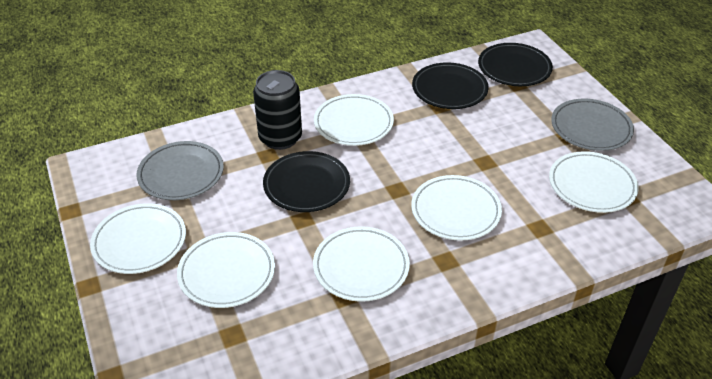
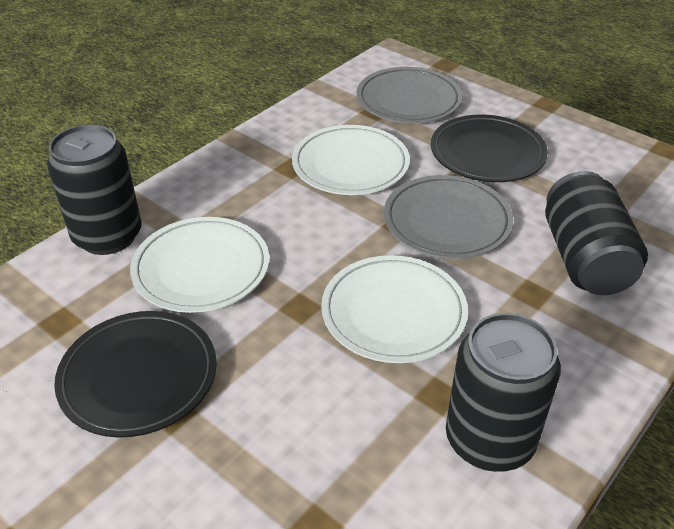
black can: [253,70,302,150] = 1 -> [47,125,142,255] [446,313,561,472] [545,171,648,295] = 3
black plate: [263,151,350,212] [412,62,489,109] [478,43,553,86] = 3 -> [54,311,217,438] [431,114,548,182] = 2
white plate: [90,203,186,274] [177,232,275,308] [313,226,410,302] [314,94,394,146] [411,175,502,241] [549,151,639,213] = 6 -> [130,217,269,313] [292,125,410,195] [321,255,468,363] = 3

